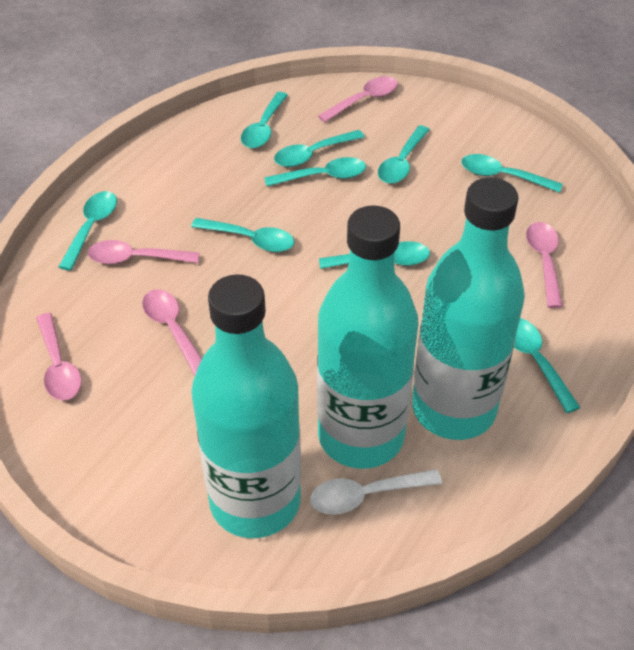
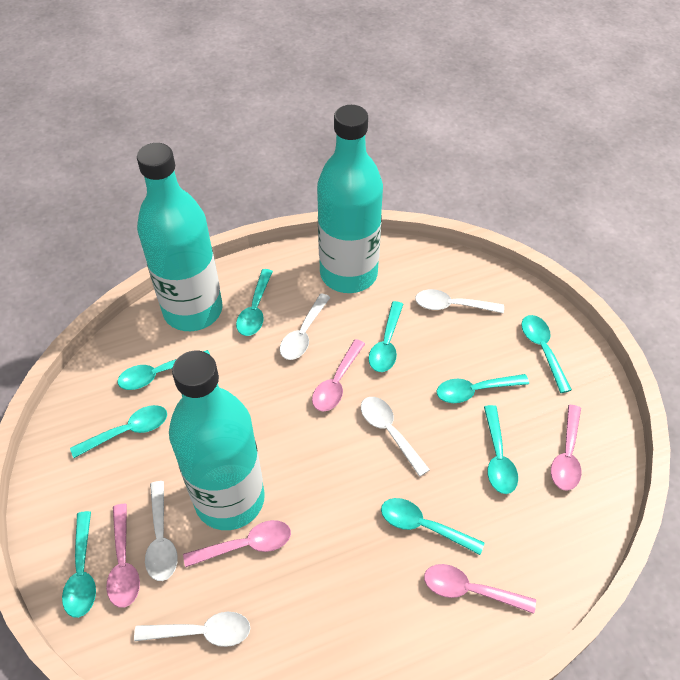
white spoon: [310,469,442,515] = 1 -> [134,612,251,647] [145,481,178,581] [280,293,331,360] [361,397,430,477] [415,289,504,314] = 5

